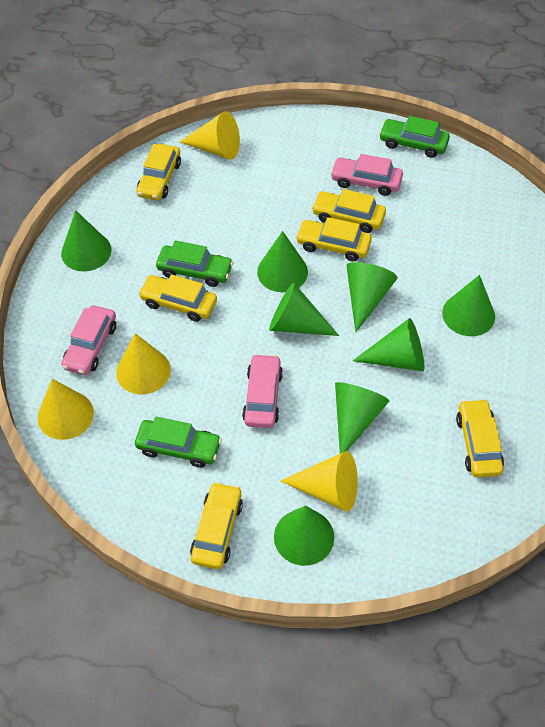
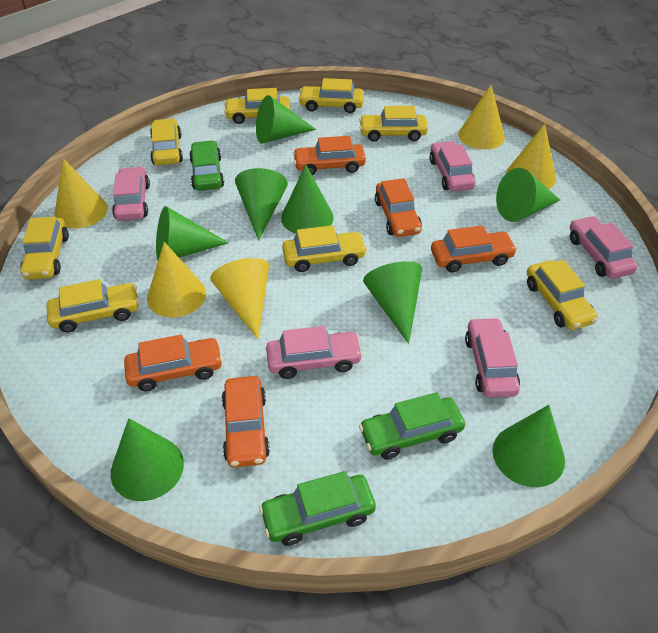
orange car: none = 0 -> [124,334,223,391] [222,376,270,467] [293,136,366,175] [375,178,422,237] [431,225,517,272] = 5
pink car: [61,305,116,375] [242,354,283,428] [330,154,403,196] = 3 -> [112,167,150,221] [266,326,363,379] [429,141,475,191] [465,317,520,398] [570,216,638,279] = 5
yellow car: [136,144,181,201] [138,274,217,322] [190,482,243,569] [296,217,372,262] [312,189,386,233] [456,399,504,477] = 6 -> [20,217,69,279] [47,279,139,333] [150,118,183,166] [224,88,291,124] [282,225,367,272] [298,78,364,113] [359,106,428,141] [527,260,598,330] = 8
yellow cone: [38,379,94,440] [116,333,171,395] [179,111,240,160] [281,451,358,512] = 4 -> [54,158,108,229] [147,242,206,317] [210,258,269,339] [458,85,505,149] [506,123,556,189] = 5

